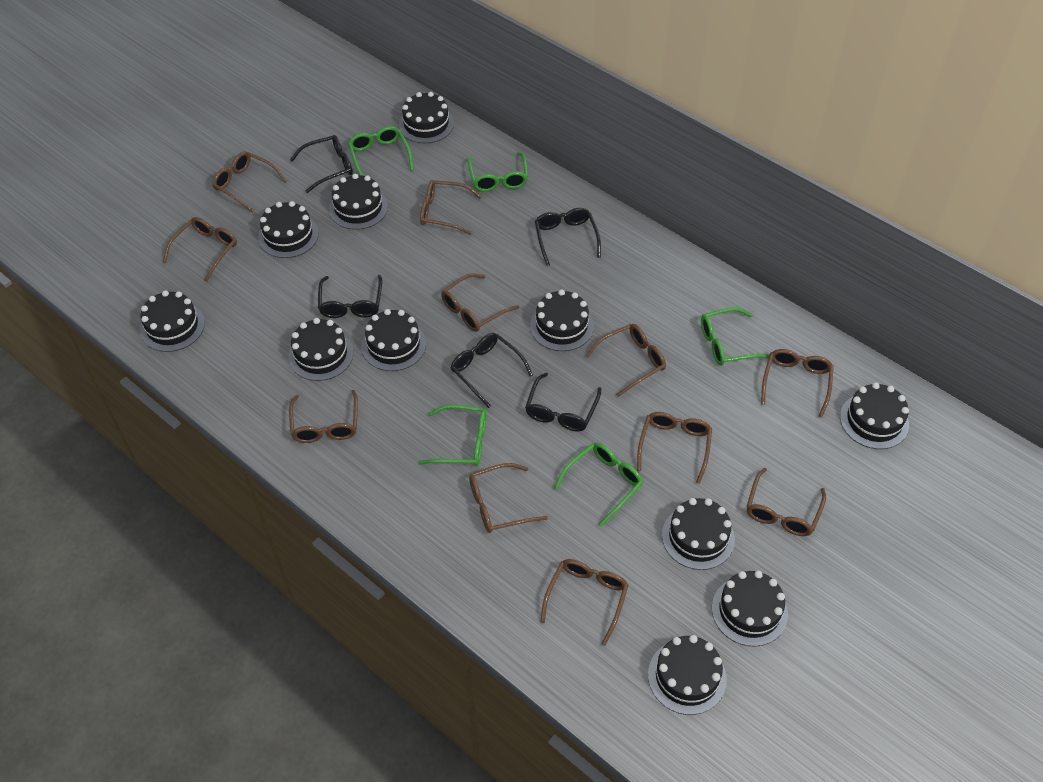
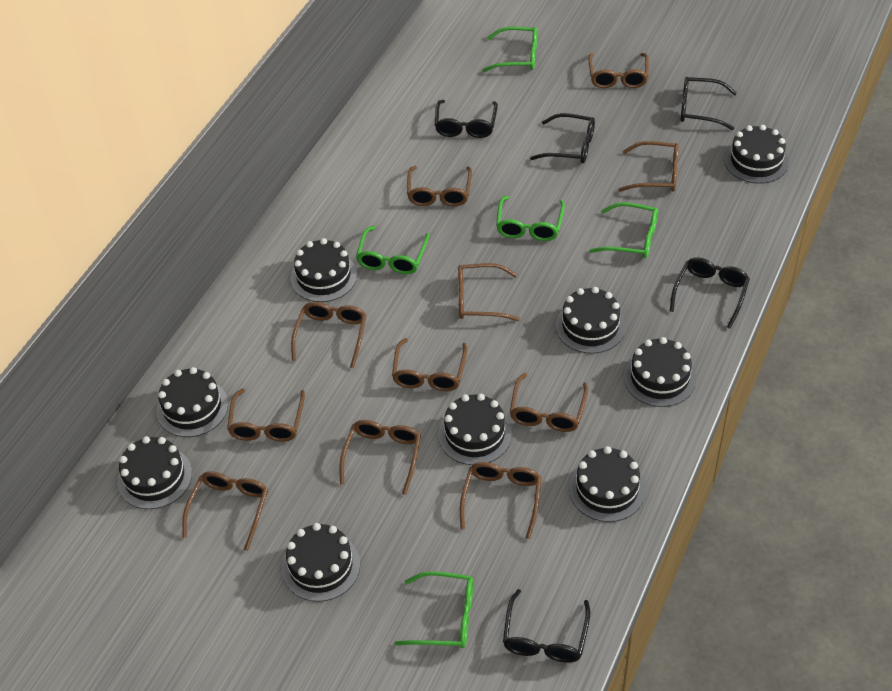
black cake: [140,291,205,352] [258,201,319,258] [288,318,354,381] [329,174,388,230] [361,309,426,371] [399,92,454,143] [530,289,594,351] [648,635,727,715] [662,498,735,570] [712,571,788,647] [840,382,909,449] = 11 -> [117,436,192,509] [157,367,228,437] [282,523,360,602] [291,238,357,302] [438,394,512,465] [556,287,625,354] [569,446,646,522] [624,337,696,407] [724,125,789,184] = 9

